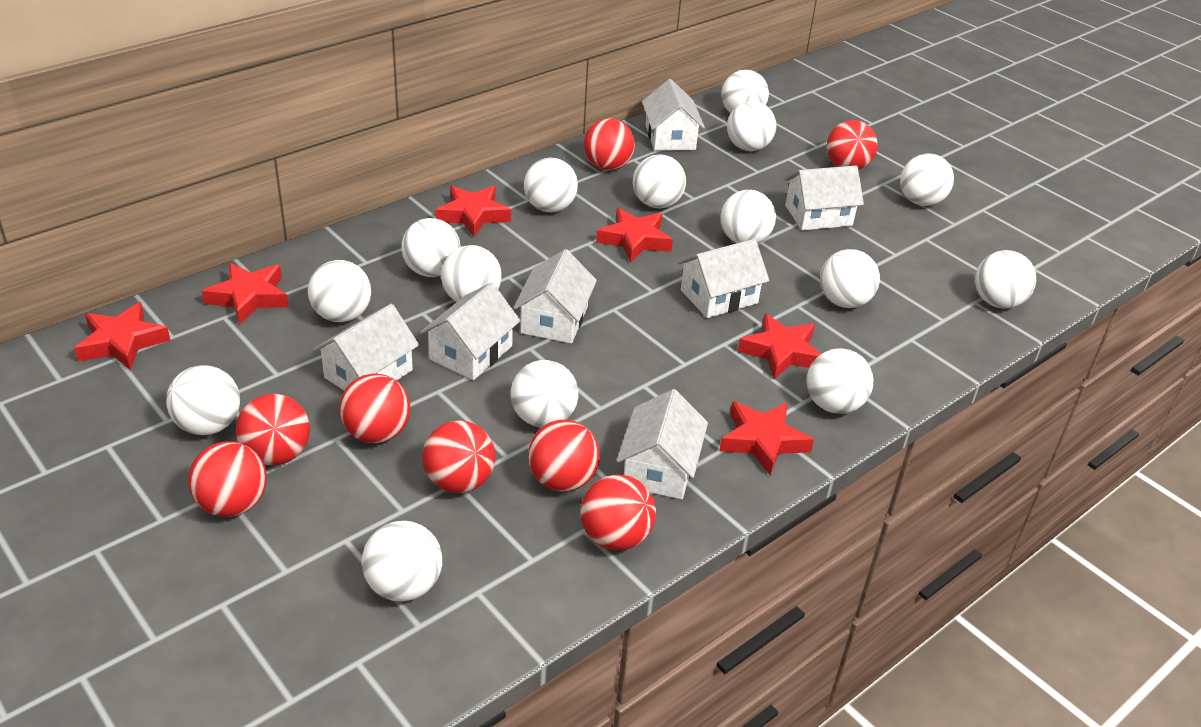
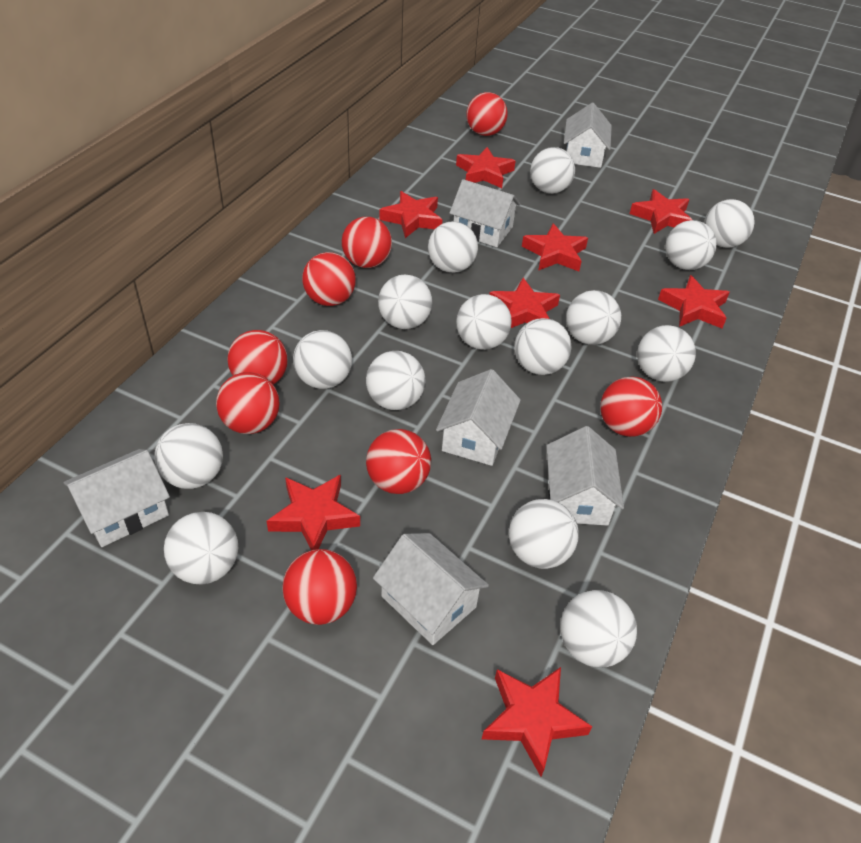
red star: [74,302,170,370] [202,263,289,324] [435,186,511,237] [596,208,673,262] [719,401,814,476] [738,313,821,379] = 6 -> [267,475,360,550] [379,191,442,238] [456,147,516,188] [482,667,592,776] [489,278,560,328] [522,223,588,271] [630,189,692,234] [658,275,730,328] = 8
white house: [313,304,419,391] [420,283,521,380] [513,249,597,343] [617,389,708,499] [642,79,705,151] [677,239,769,318] [785,165,864,230] = 7 -> [64,449,170,547] [373,533,489,645] [436,369,521,466] [450,179,520,247] [547,426,624,526] [564,103,612,168] = 6

